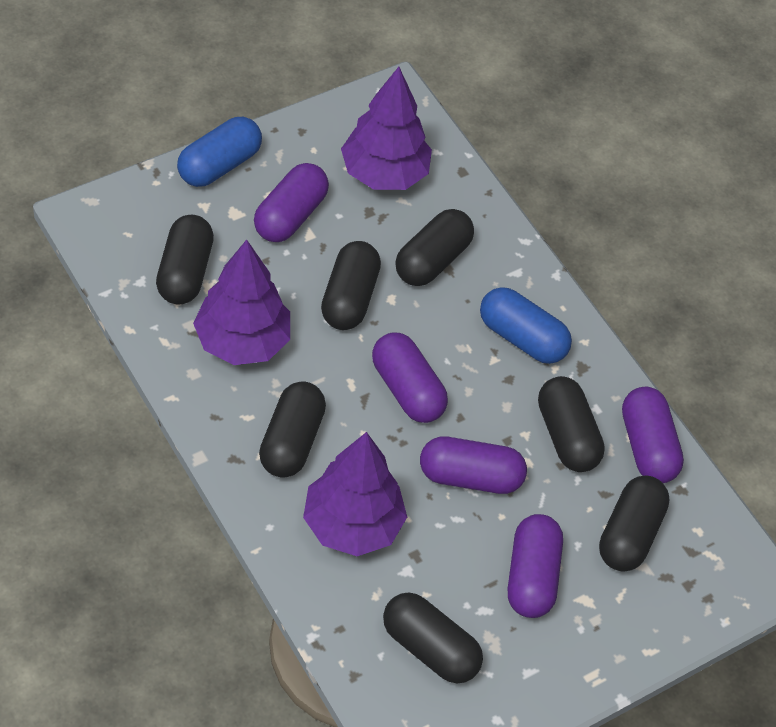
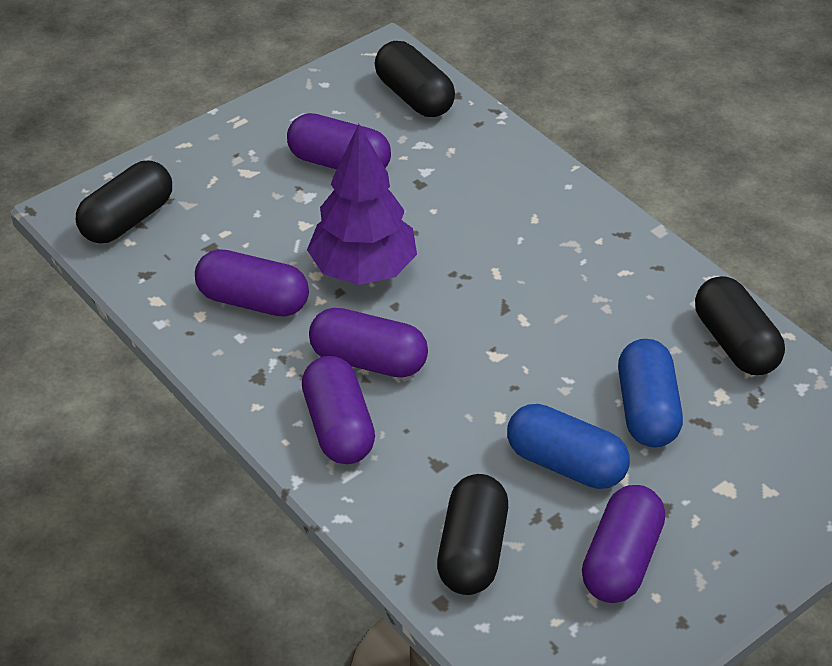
black capsule: [156,215,214,305] [259,381,326,478] [321,241,381,330] [383,592,483,683] [395,209,474,286] [538,376,605,472] [599,475,670,571] = 7 -> [76,161,172,244] [375,41,455,117] [437,474,508,595] [695,276,785,375] = 4
purple tree: [193,240,290,365] [303,432,407,556] [341,67,432,190] = 3 -> [307,124,417,285] = 1

